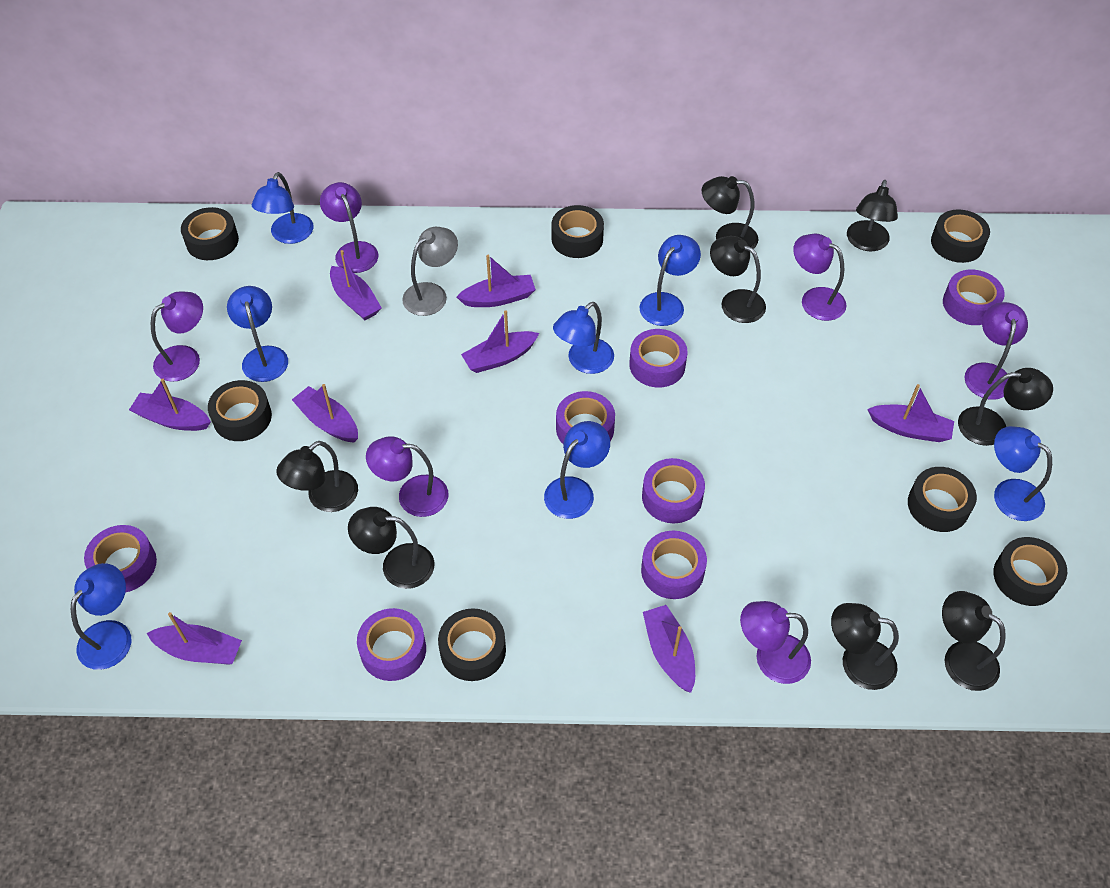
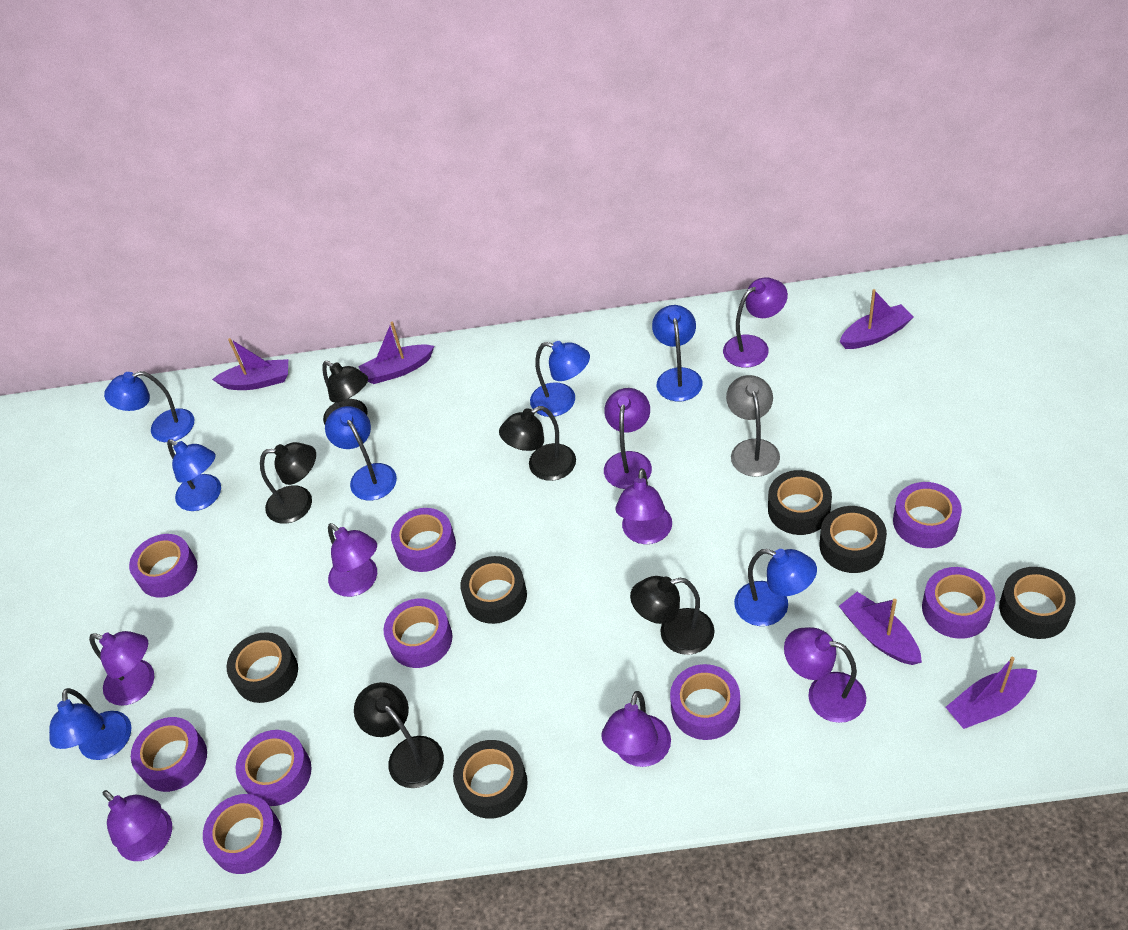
black lamp: [276,441,358,512] [348,507,434,589] [702,176,758,249] [710,236,766,323] [831,603,899,690] [847,180,898,251] [942,591,1006,691] [958,368,1053,446] = 8 -> [260,442,316,524] [322,361,368,424] [354,682,444,788] [499,406,576,481] [630,576,714,655] = 5
black tape: [181,207,239,260] [208,380,272,441] [438,608,506,681] [551,205,604,258] [908,467,977,532] [931,210,990,263] [993,537,1067,606] = 7 -> [227,632,298,703] [453,740,528,819] [460,556,527,624] [768,470,832,535] [820,506,887,573] [999,567,1076,639] = 6
purple boat: [129,379,211,431] [147,612,242,665] [292,384,358,442] [330,250,382,320] [457,255,536,307] [461,311,539,373] [643,605,695,693] [867,384,954,442] = 8 -> [212,338,288,390] [358,321,434,384] [839,592,922,665] [840,289,914,349] [946,657,1037,729] = 5
purple lamp: [151,291,203,382] [320,182,378,273] [366,437,448,517] [740,601,811,684] [793,233,847,321] [964,302,1028,400] = 6 -> [89,631,154,706] [103,790,172,861] [328,523,377,597] [601,691,671,767] [604,388,652,489] [616,468,672,544] [723,277,788,368] [784,627,866,723] = 8
purple tape: [84,525,157,593] [357,608,426,681] [556,391,615,444] [629,329,688,388] [641,531,707,599] [642,458,705,523] [943,269,1005,325] = 7 -> [129,534,197,598] [131,717,207,792] [203,794,282,874] [236,730,311,806] [384,599,453,668] [391,508,456,572] [670,664,740,740] [893,482,962,548] [922,567,995,639] = 9

